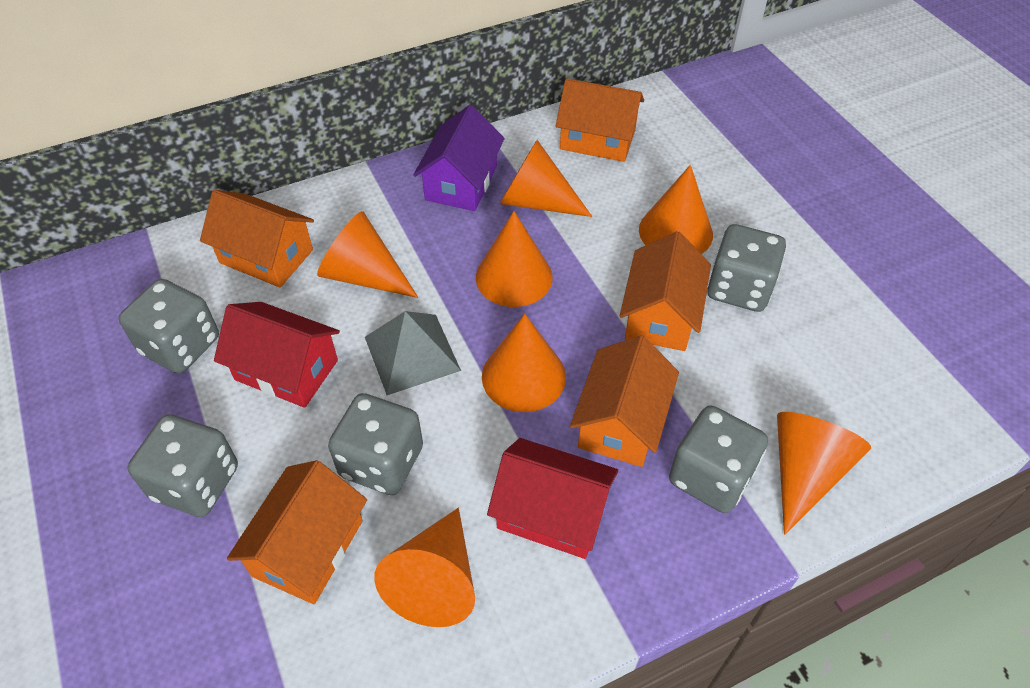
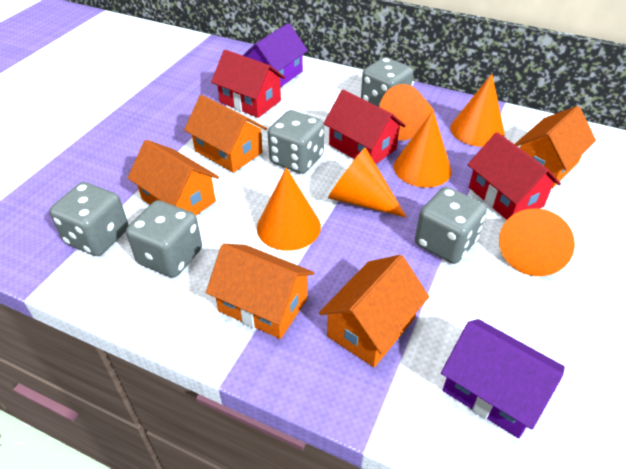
grey pyramid: [365,311,461,395] = 1 -> none = 0
orange cone: [317,211,418,298] [374,508,475,627] [476,211,553,307] [482,314,566,412] [500,140,592,217] [639,165,713,254] [777,412,871,535] = 7 -> [257,168,321,251] [328,147,406,217] [379,84,434,140] [394,111,452,187] [450,74,505,147] [499,208,575,276] = 6
purple house: [413,105,504,211] = 1 -> [243,23,308,88] [441,319,565,438] = 2
red house: [214,302,340,408] [487,438,618,559] = 2 -> [211,50,285,118] [324,90,406,164] [468,132,561,220] = 3

